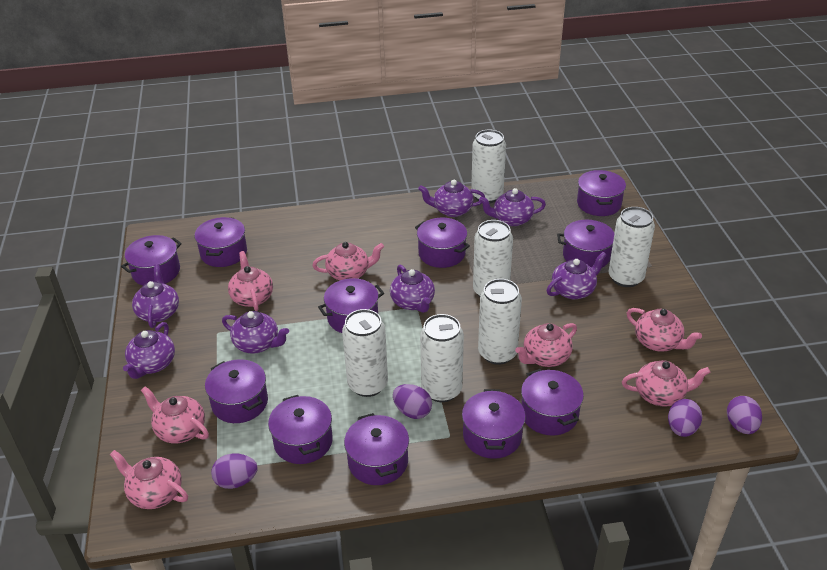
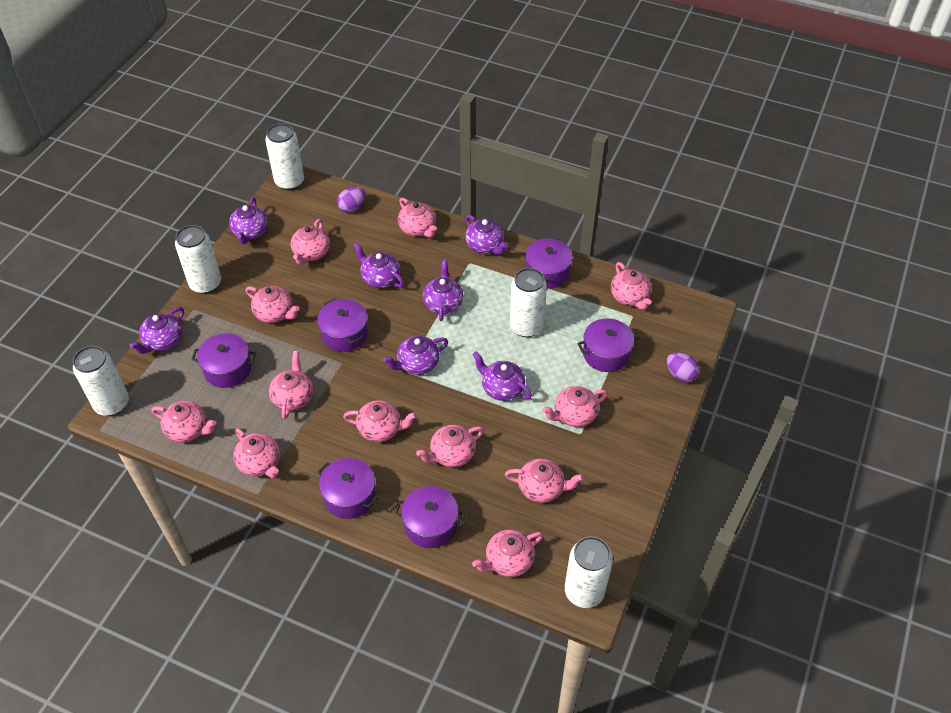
pink teapot: [110,450,188,509] [141,386,209,444] [228,251,273,311] [312,242,384,280] [515,323,577,367] [622,360,710,407] [627,308,702,352] = 7 -> [152,401,216,442] [233,428,280,478] [246,286,299,323] [269,351,313,419] [291,219,330,265] [343,400,417,442] [398,198,437,238] [416,425,484,467] [472,529,544,577] [505,459,584,503] [542,386,608,427] [611,262,652,310] = 12
purple egg: [211,454,258,489] [393,384,432,419] [668,399,702,437] [727,396,762,434] = 4 -> [337,187,366,213] [666,352,700,382] = 2
purple pot: [121,235,182,286] [195,217,247,267] [205,359,268,423] [268,395,333,464] [318,278,384,333] [344,413,409,485] [415,218,470,268] [462,389,526,459] [521,369,584,436] [557,220,614,268] [577,170,626,216] = 11 -> [191,333,256,388] [317,298,368,352] [318,458,378,519] [395,486,465,548] [525,237,573,289] [577,318,639,372] = 6
white can: [342,309,388,397] [420,314,464,402] [471,130,506,203] [473,220,513,297] [478,279,522,365] [608,207,655,287] = 6 -> [73,346,129,416] [175,225,221,294] [265,123,304,190] [510,268,547,337] [565,536,613,608] = 5

